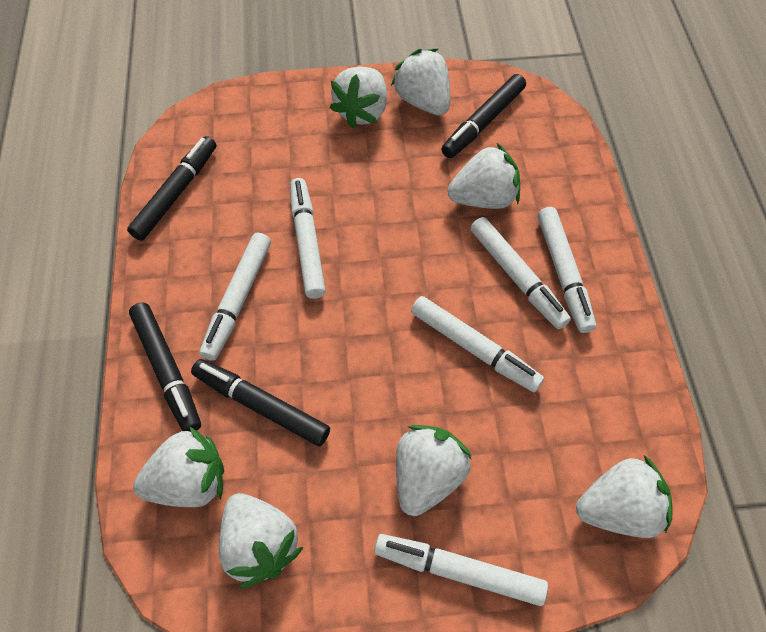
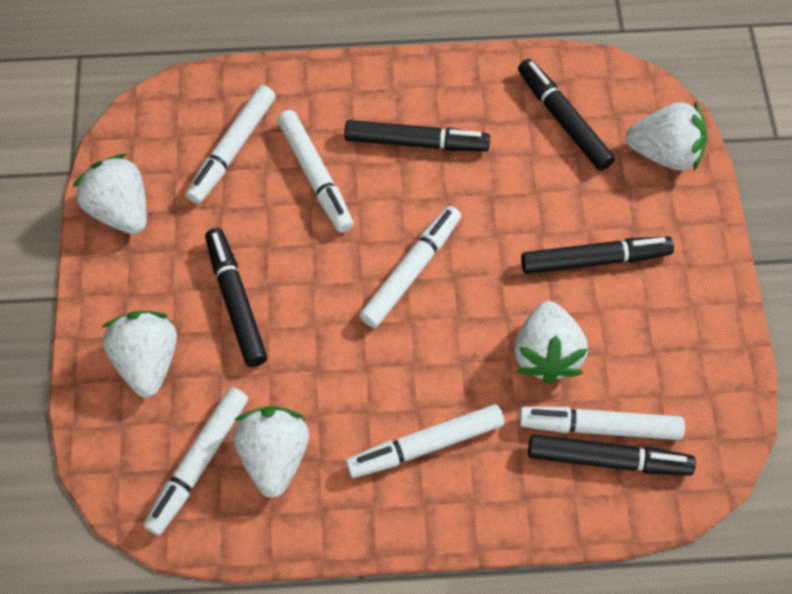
black marker: [127,136,216,241] [129,302,201,432] [191,359,330,446] [441,74,526,158] = 4 -> [205,228,267,367] [344,120,490,151] [518,59,615,171] [521,236,674,274] [528,434,696,476] = 5
white strawberry: [133,426,224,507] [219,493,304,588] [330,67,387,128] [391,49,450,116] [396,425,472,516] [447,143,520,209] [576,455,673,538] = 7 -> [73,154,147,234] [102,311,177,397] [233,406,309,498] [514,301,588,384] [625,101,707,171] = 5

